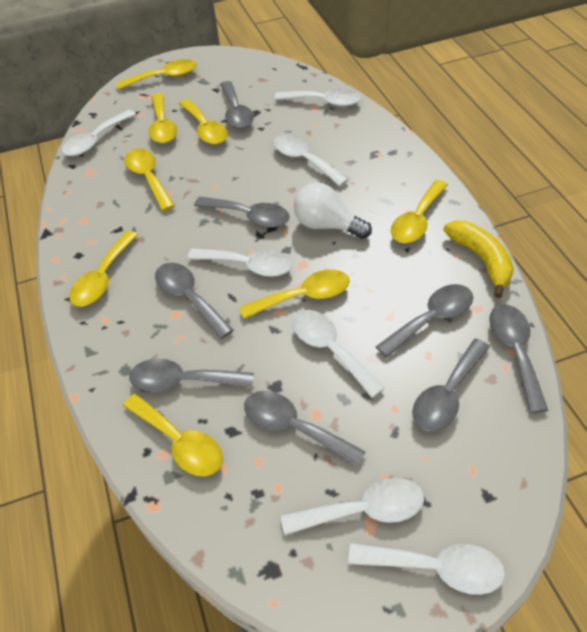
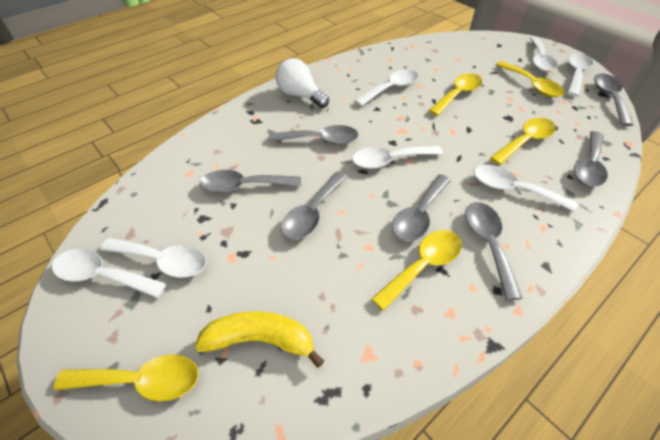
grey spoon: [129,358,254,392] [155,263,234,339] [194,197,290,228] [220,81,254,129] [244,391,366,467] [376,284,473,358] [412,339,490,432] [489,304,548,413] = 8 -> [200,170,301,193] [268,125,358,145] [281,171,348,240] [392,174,451,241] [465,202,523,300] [574,131,608,187] [594,73,633,126] = 7
yellow spoon: [69,231,138,307] [116,59,197,90] [123,394,223,476] [125,148,175,211] [149,93,177,144] [179,99,228,145] [239,270,350,319] [391,180,448,243] = 8 -> [53,355,198,401] [371,230,462,311] [429,73,482,116] [490,118,556,165] [496,61,564,97] = 5

